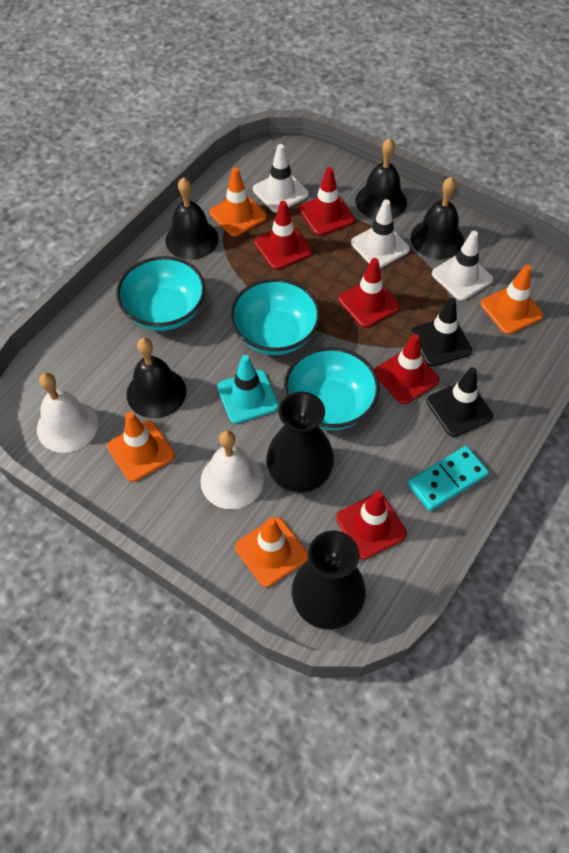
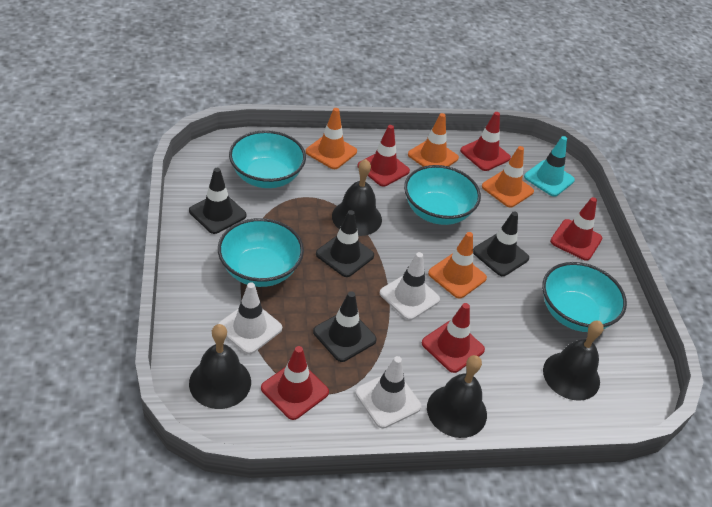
black traffic cone: [411,298,472,367] [427,367,493,437] = 2 -> [189,168,246,234] [313,291,377,362] [316,210,374,277] [473,212,529,276] = 4
black vase: [266,392,334,493] [292,530,366,630] = 2 -> none = 0
turquoise bowl: [116,256,205,331] [230,279,320,355] [284,347,380,430] = 3 -> [218,218,304,287] [229,130,306,188] [404,165,481,225] [542,262,627,332] = 4
turquoise domino: [408,446,489,511] = 1 -> none = 0
white bell: [37,373,98,453] [200,430,264,509] = 2 -> none = 0

